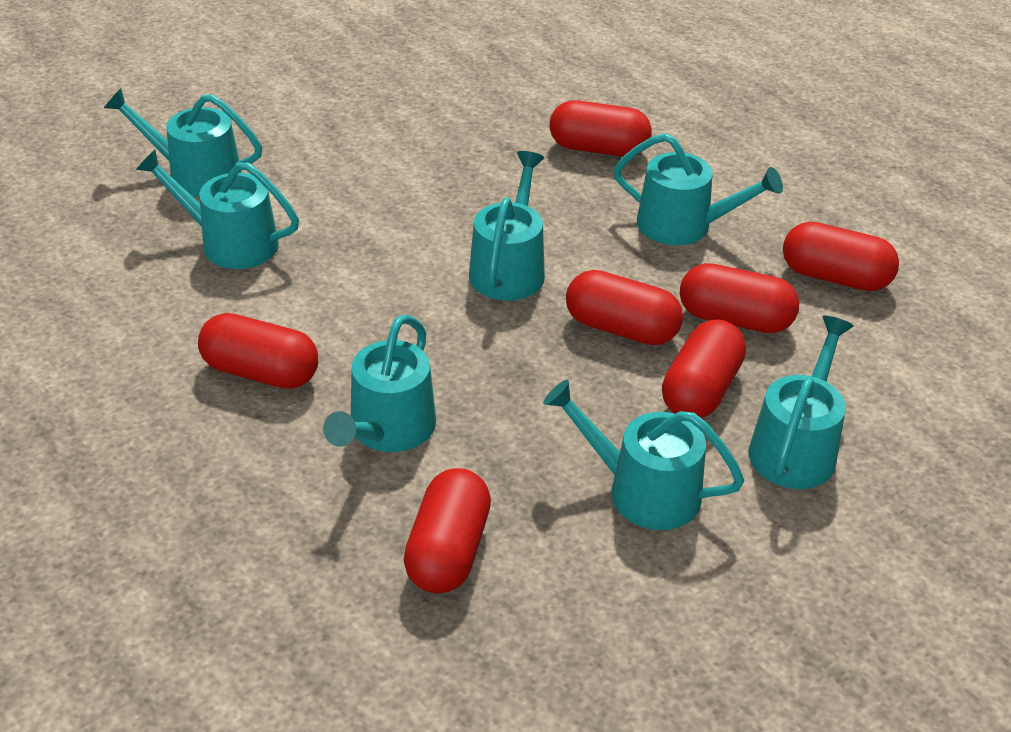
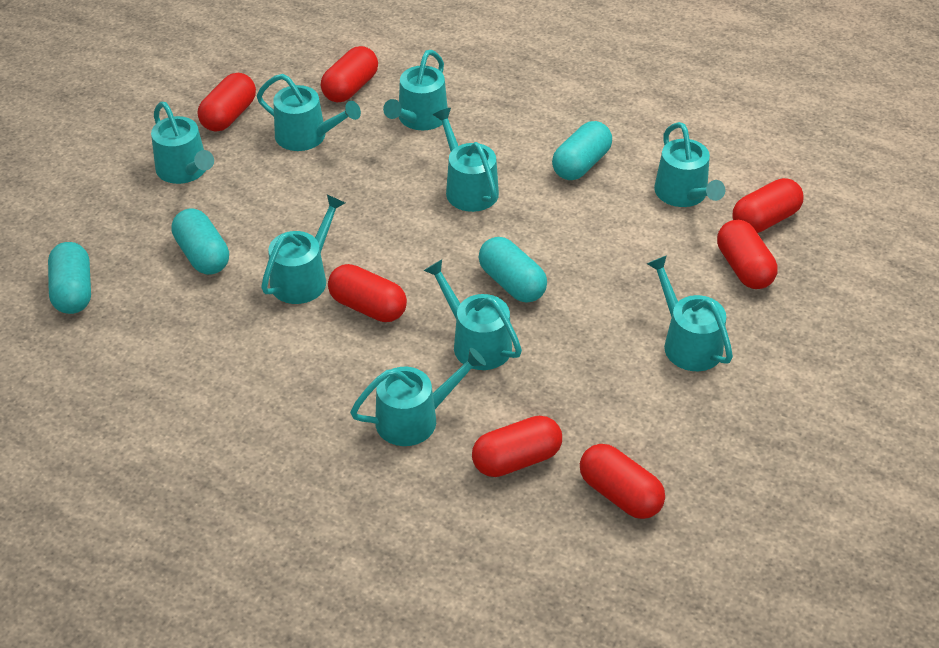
turquoise capsule: none = 0 -> [48,242,91,314] [172,208,229,275] [479,237,547,303] [552,121,612,180] = 4
turquoise watering can: [104,88,262,197] [136,149,299,269] [323,314,436,452] [469,151,545,301] [543,380,744,530] [613,133,783,245] [749,316,854,489] = 7 -> [151,102,214,184] [257,74,361,151] [261,195,345,304] [350,348,486,446] [383,50,448,130] [423,260,522,370] [433,108,499,212] [647,255,733,371] [654,122,725,207] = 9

